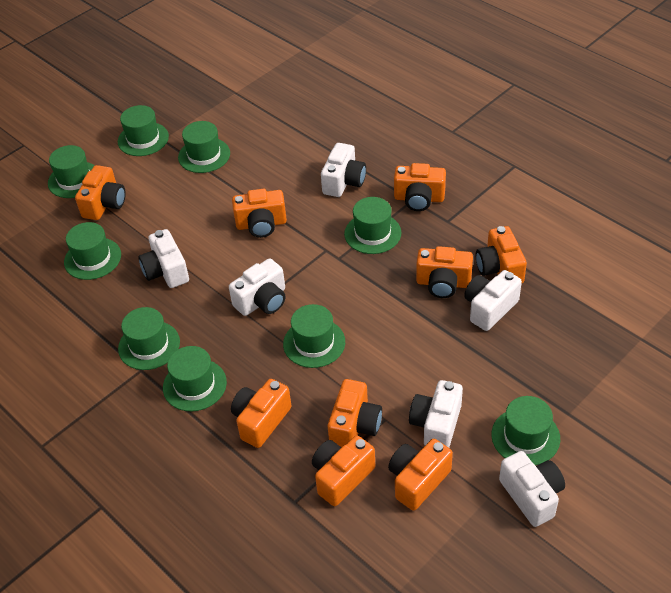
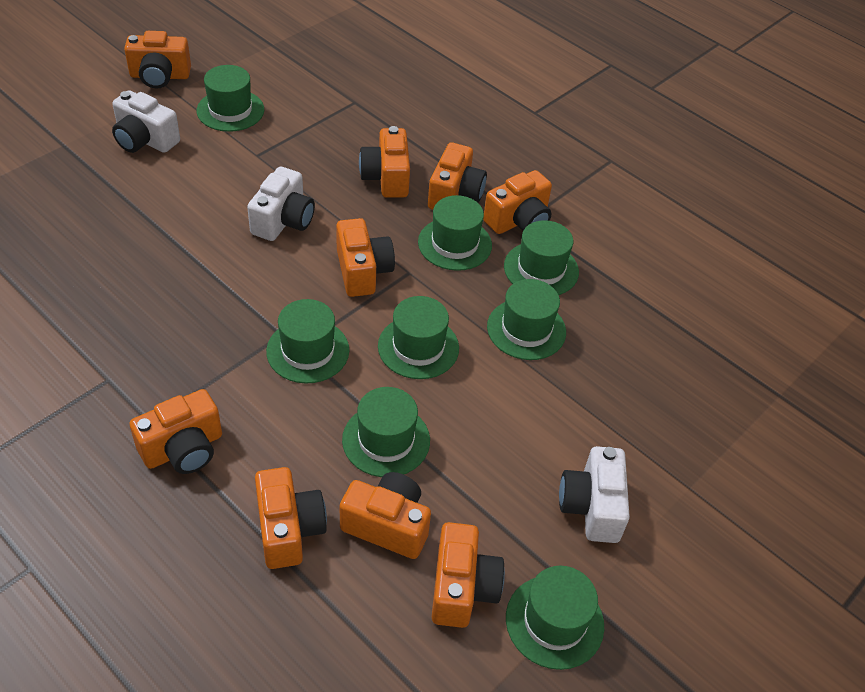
green hat: [48,145,95,198] [64,222,121,280] [118,105,169,156] [118,307,180,370] [163,346,227,411] [178,121,230,173] [283,304,345,368] [344,197,401,254] [491,396,560,465] = 9 -> [197,65,264,132] [266,299,349,384] [342,387,430,477] [378,296,459,379] [418,195,492,271] [487,279,566,360] [504,220,579,295] [506,566,604,670] = 8
white camera: [138,229,189,288] [229,258,285,316] [321,143,366,197] [409,380,463,448] [464,270,522,331] [499,451,565,527] = 6 -> [112,90,180,153] [247,167,315,241] [559,446,630,543] = 3

